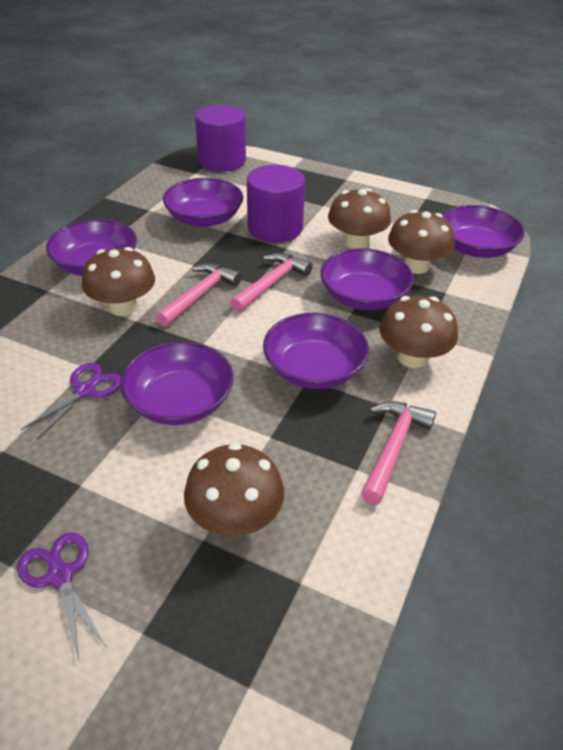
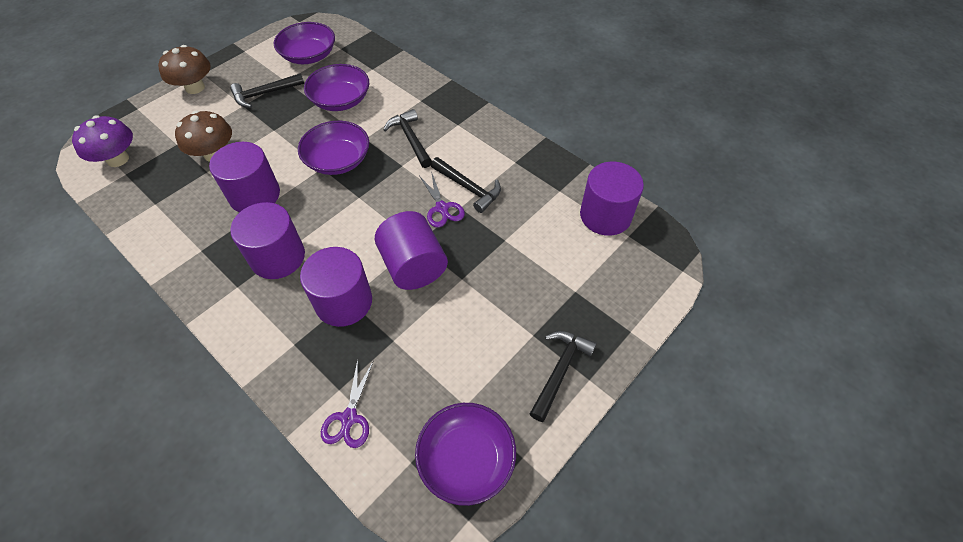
black hammer: none = 0 -> [230,73,304,108] [384,109,432,168] [431,157,501,213] [530,331,597,422] = 4
brown mushroom: [82,247,155,316] [184,443,284,536] [328,188,391,249] [379,296,458,368] [388,210,454,274] = 5 -> [158,45,211,94] [175,111,232,162] = 2
pink hammer: [155,263,242,327] [230,253,313,312] [361,401,436,504] = 3 -> none = 0
purple bowl: [46,219,137,276] [120,341,233,425] [163,178,243,227] [263,313,369,389] [320,248,414,310] [442,205,525,258] = 6 -> [274,22,335,64] [298,121,369,175] [304,64,369,111] [415,403,516,506] = 4
purple cylinder: [195,105,246,172] [247,165,305,242] = 2 -> [209,142,280,213] [230,202,305,279] [300,247,372,327] [375,211,448,290] [580,162,644,236] = 5
purple mushroom: none = 0 -> [72,115,133,167] = 1

